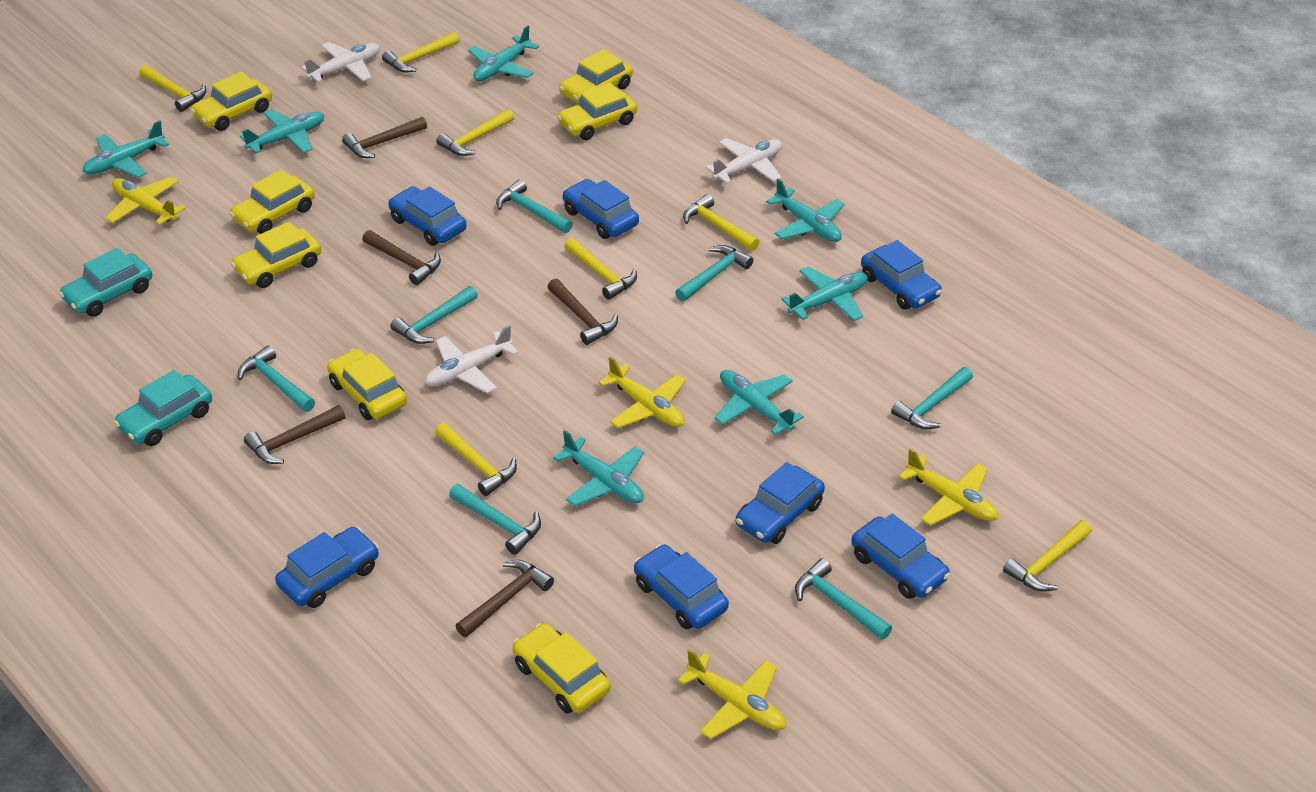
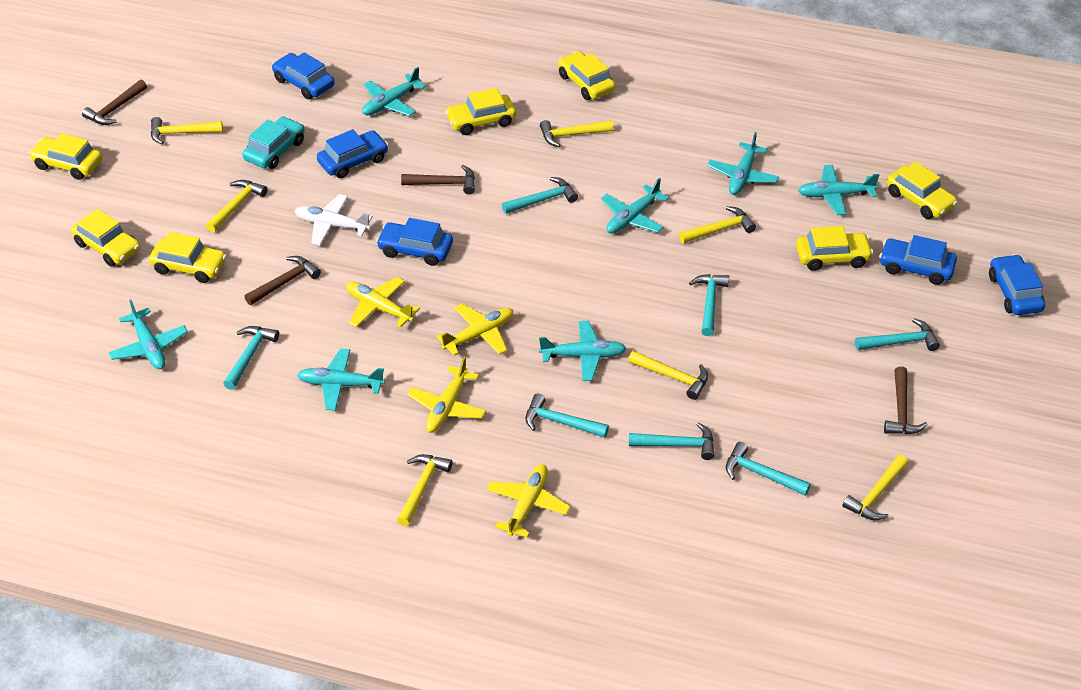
blue car: [275,527,379,608] [388,186,466,246] [563,179,639,239] [634,544,729,629] [736,462,825,544] [851,514,950,599] [861,240,942,310] = 7 -> [272,52,335,99] [317,129,388,178] [376,218,453,266] [879,235,957,285] [989,254,1045,315] = 5
brown hammer: [244,405,346,464] [342,117,427,158] [362,230,441,285] [456,560,554,637] [548,279,618,345] = 5 -> [82,80,147,125] [244,256,321,305] [401,165,475,194] [884,366,928,434] = 4
turquoise car: [59,248,152,317] [114,370,212,446] = 2 -> [242,116,305,169] = 1
white plane: [301,42,380,82] [425,325,519,393] [705,138,782,184] = 3 -> [295,194,373,245] = 1

